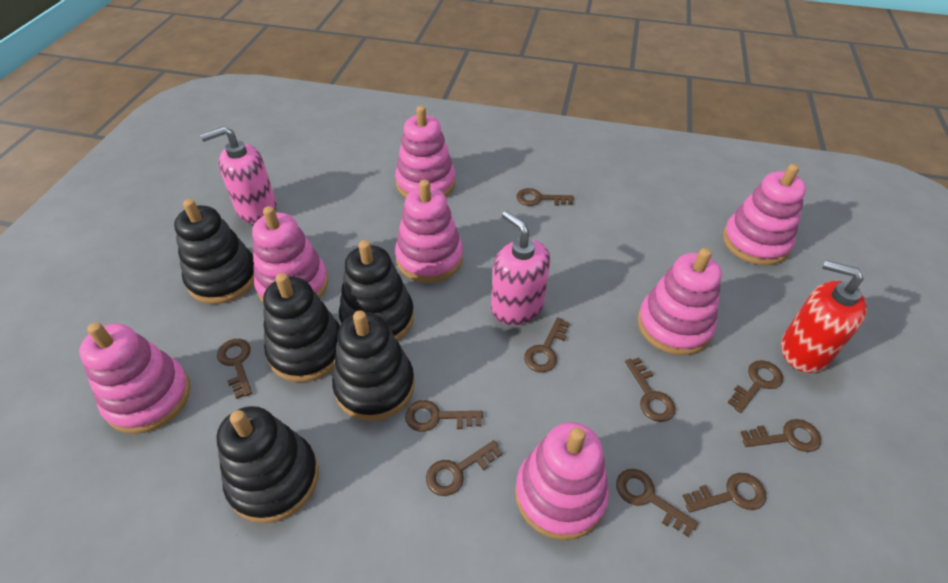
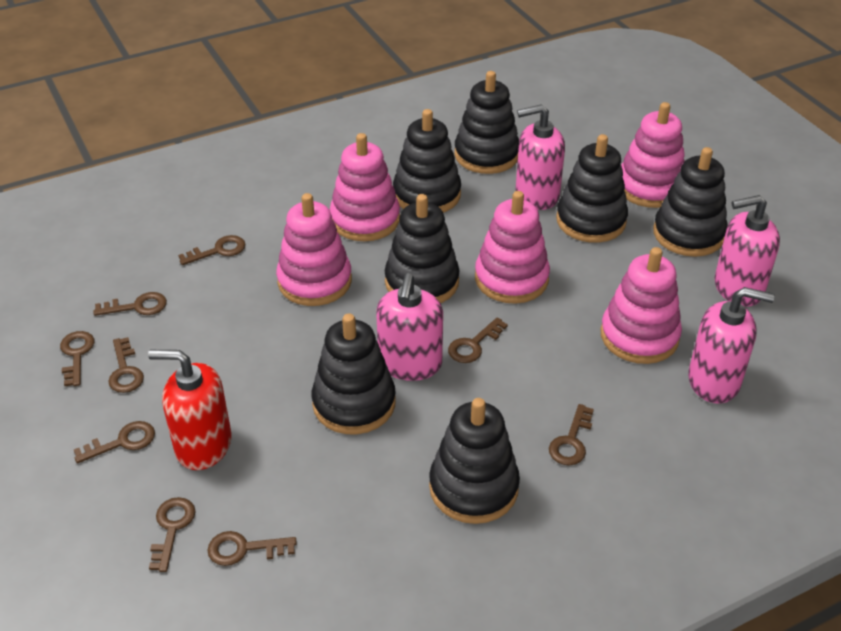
black stacking toy: [174,199,254,304] [216,406,319,523] [263,273,340,382] [332,310,415,421] [339,240,414,341] = 5 -> [312,313,396,434] [385,194,460,303] [393,109,461,213] [429,398,520,524] [454,71,519,174] [556,134,628,243] [653,147,728,257] = 7
brown key: [217,339,252,399] [405,400,483,432] [426,440,502,496] [516,188,574,206] [524,317,570,372] [616,469,698,537] [625,358,676,422] [683,473,766,512] [727,360,783,413] [740,419,821,452] = 10 -> [60,331,94,386] [74,421,155,463] [93,292,167,316] [108,337,144,393] [149,497,196,572] [178,235,245,265] [207,531,297,566] [448,317,508,363] [549,404,594,465] = 9
pink soap dispenser: [200,126,277,224] [491,211,550,325] = 2 -> [376,273,443,381] [516,104,565,210] [688,287,775,403] [714,195,780,306] = 4
pink stacking toy: [79,322,191,434] [252,206,329,302] [395,106,455,198] [395,180,463,283] [515,422,609,540] [637,248,722,355] [723,164,806,265] = 7 -> [276,193,352,306] [330,133,400,241] [475,191,550,304] [600,247,682,364] [621,102,685,208] = 5

